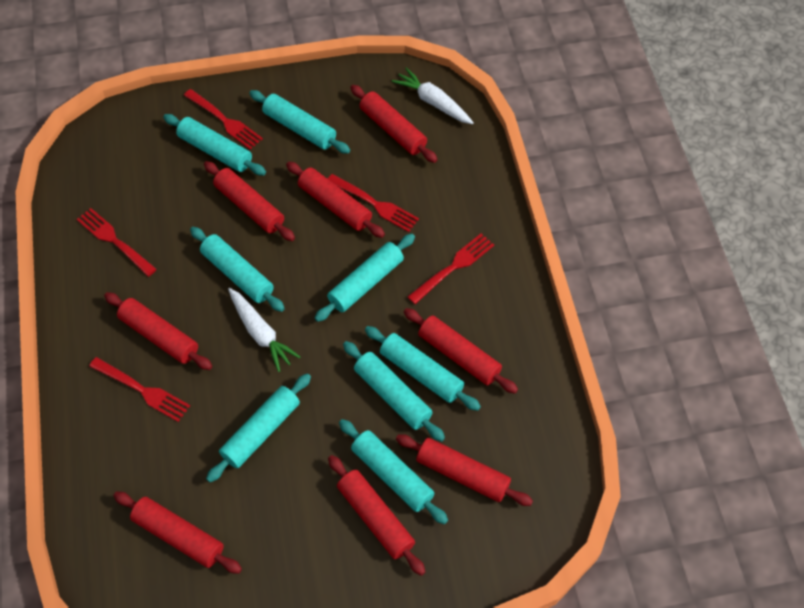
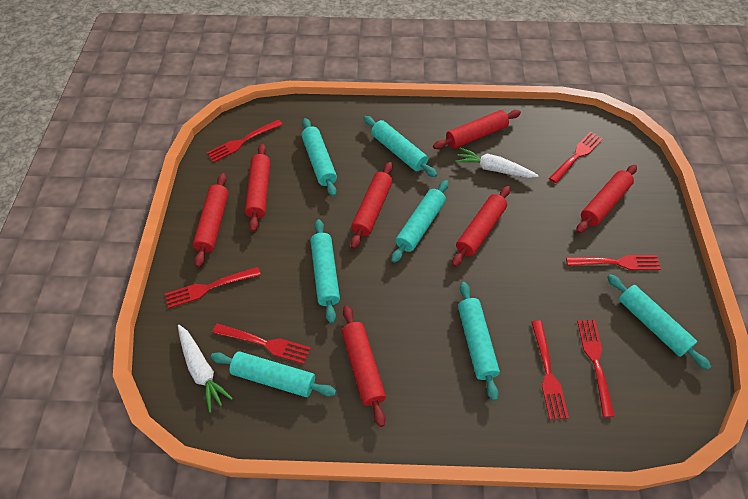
red fork: [77,208,157,277] [89,357,190,422] [184,89,263,150] [328,174,419,232] [407,233,494,304] = 5 -> [165,267,261,309] [207,120,283,162] [212,324,311,364] [531,320,569,420] [549,132,603,183] [566,255,661,270] [577,320,615,417] = 7
red rolling pin: [104,292,212,370] [113,491,242,574] [204,161,295,241] [286,162,385,238] [328,455,425,576] [350,85,437,163] [396,434,533,506] [404,308,518,394] = 8 -> [193,173,229,267] [245,144,270,232] [342,305,386,427] [350,162,393,249] [433,110,521,149] [452,186,510,267] [576,165,637,233] = 7
turquoise rolling pin: [163,114,266,175] [190,227,285,312] [206,373,311,482] [249,90,350,154] [315,234,415,322] [339,419,448,524] [343,341,445,442] [365,326,481,411] = 8 -> [211,351,336,397] [301,118,337,197] [310,219,340,323] [364,116,437,177] [391,180,449,263] [458,282,500,401] [607,274,711,370] = 7

